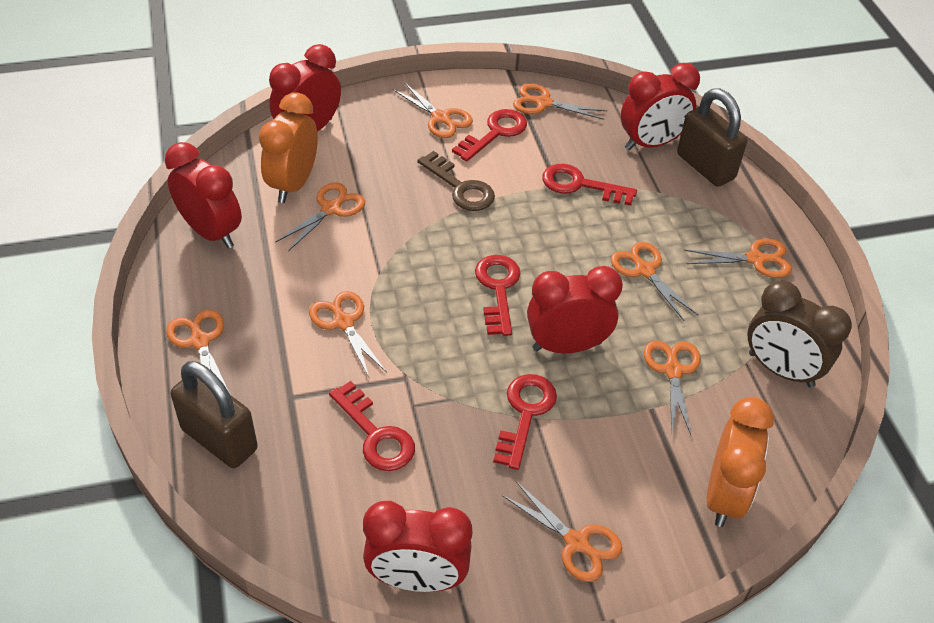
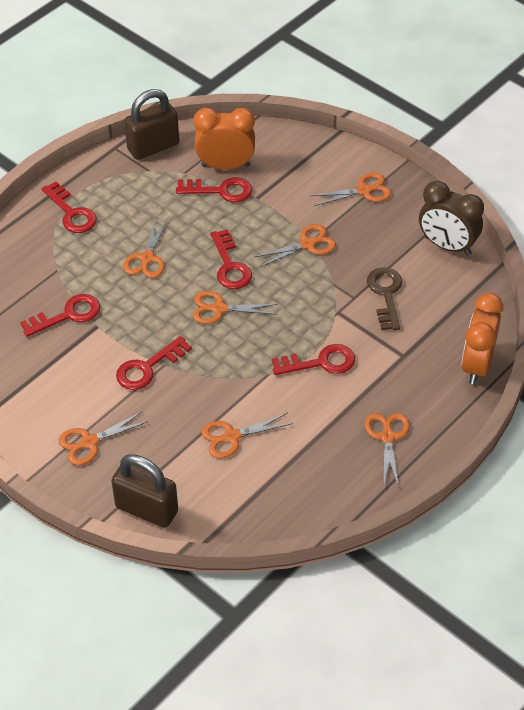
orange scissors: [166,309,229,392] [275,182,365,251] [309,291,387,379] [393,82,473,138] [502,482,622,582] [513,84,607,120] [611,242,698,321] [644,340,701,437] [684,238,792,278] = 9 -> [59,412,149,465] [123,218,168,278] [193,291,278,324] [201,413,293,458] [255,224,336,267] [311,172,391,206] [365,413,410,488] = 7
red clock: [165,142,242,248] [269,44,341,132] [363,501,472,592] [527,266,623,353] [621,63,700,150] = 5 -> none = 0
red key: [329,381,415,471] [452,109,527,162] [475,255,521,336] [493,374,557,470] [542,164,637,206] = 5 -> [20,294,100,337] [41,181,97,233] [116,336,192,390] [176,177,252,202] [210,229,252,289] [272,344,355,375] = 6

